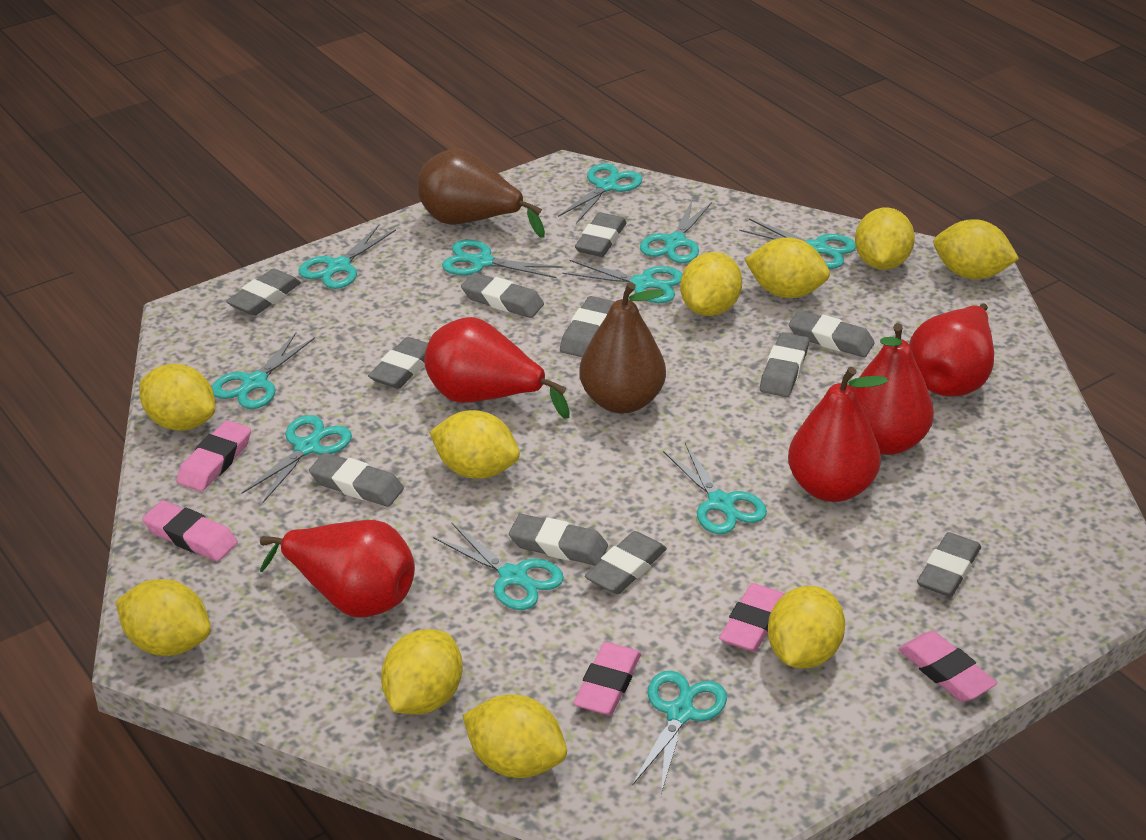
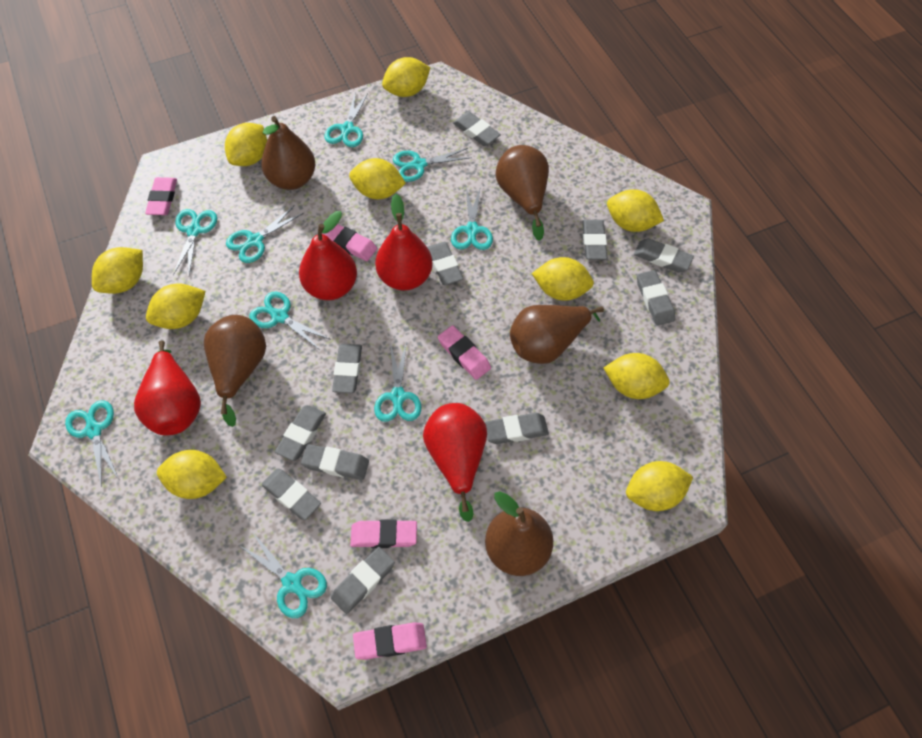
brown pear: [417,148,545,238] [579,282,666,413] = 2 -> [204,315,266,427] [261,116,315,190] [485,491,553,576] [496,145,549,241] [510,305,604,364] = 5
red pear: [260,520,415,618] [424,317,570,419] [788,367,888,502] [852,323,934,455] [909,303,994,397] = 5 -> [134,340,201,435] [299,211,357,300] [375,194,433,291] [423,403,487,522] = 4
turquoise scissors: [212,333,315,409] [242,415,352,504] [299,225,396,289] [433,523,564,610] [442,240,563,278] [558,163,642,224] [563,260,683,303] [632,671,727,794] [640,200,712,263] [663,443,767,534] [740,218,856,269] = 11 -> [65,400,119,484] [173,209,217,275] [226,206,304,263] [239,533,327,618] [249,292,331,351] [324,91,368,147] [374,343,422,422] [393,148,472,182] [451,186,493,250] = 9

